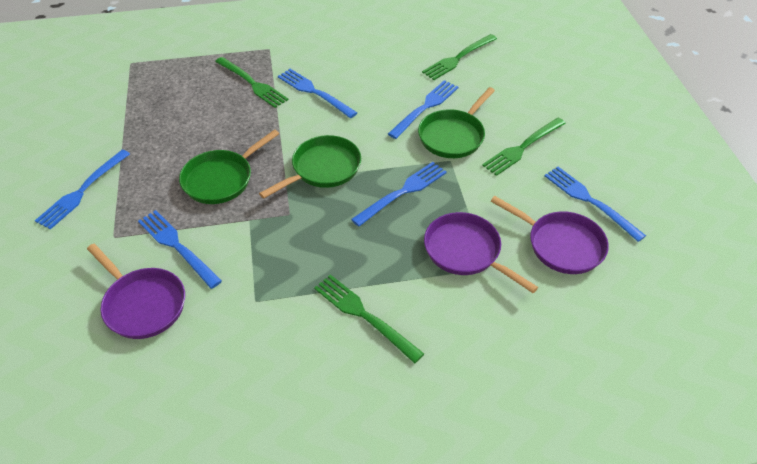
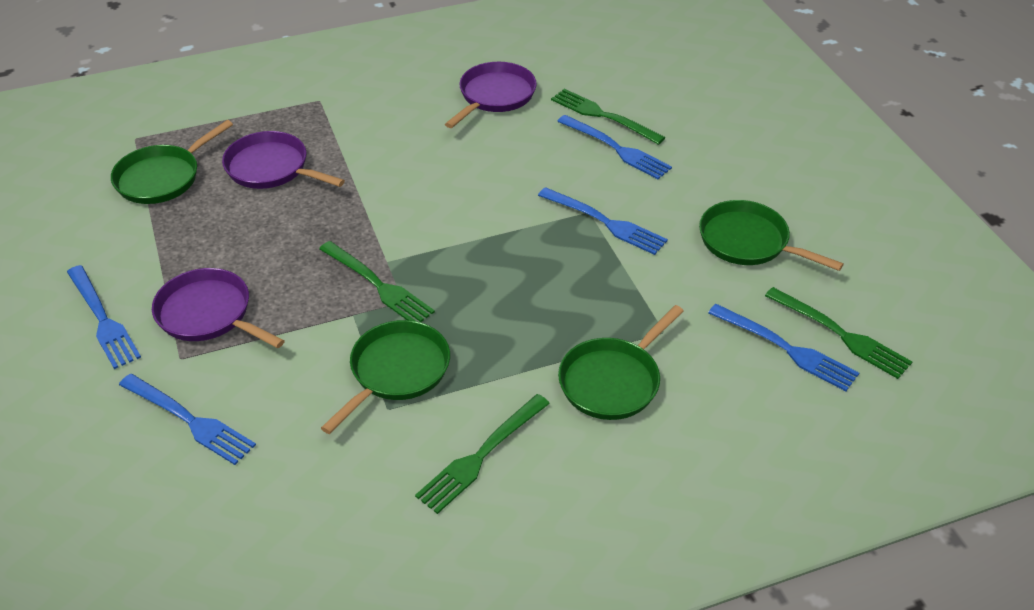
blue fork: [35,150,130,230] [138,210,222,289] [278,69,357,118] [351,162,447,226] [388,80,459,139] [544,167,646,242] = 6 -> [67,265,141,369] [119,374,256,465] [538,187,668,255] [557,115,672,179] [708,304,859,391] = 5
green pan: [179,129,279,204] [259,135,361,199] [418,87,495,158] = 3 -> [111,120,233,204] [321,320,450,434] [558,305,683,420] [699,200,844,271] = 4

